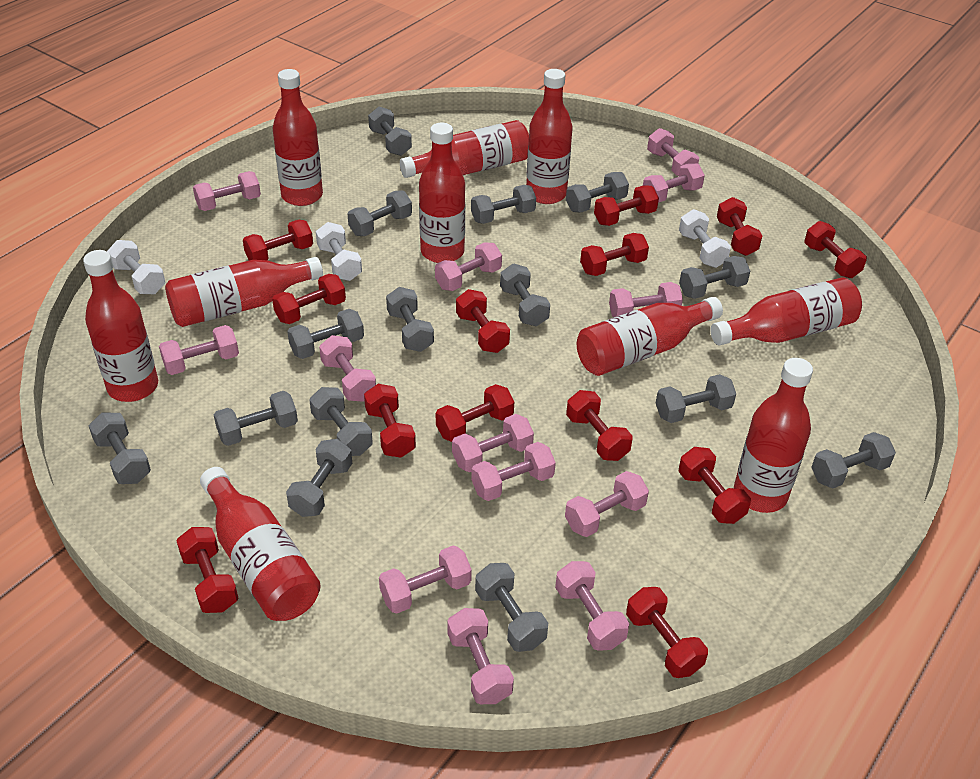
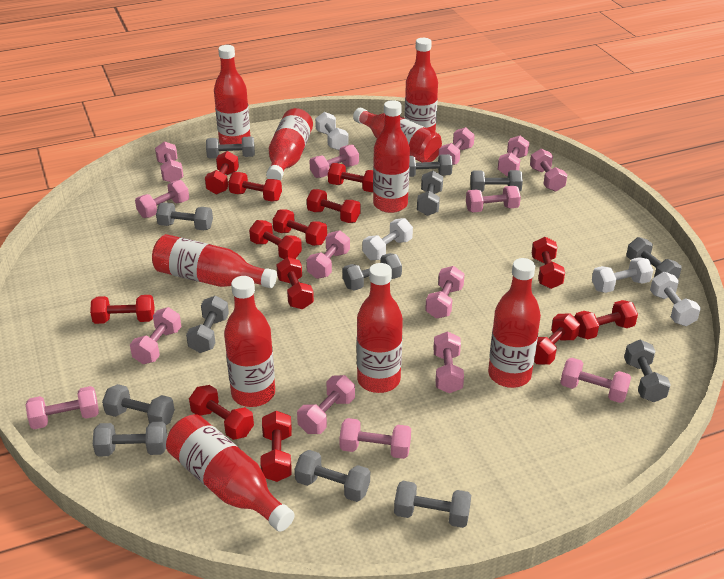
grey dumbbell: [89,413,151,484] [214,391,298,446] [286,439,352,517] [287,309,364,359] [309,387,373,456] [348,190,412,236] [368,107,412,156] [386,287,434,352] [471,185,536,224] [475,563,548,652] [500,264,550,326] [566,172,629,212] [656,374,736,423] [679,256,750,299] [811,432,896,489] = 15 -> [93,422,167,457] [102,384,175,425] [156,202,213,230] [186,296,229,353] [206,137,255,158] [295,450,370,502] [343,253,402,291] [394,481,471,528] [409,154,453,177] [417,171,443,216] [470,170,523,192] [624,340,671,402] [627,237,682,279] = 13
pink dumbbell: [159,325,239,375] [193,171,261,211] [319,335,376,402] [379,545,472,614] [435,242,502,291] [447,608,514,704] [452,414,534,472] [471,442,556,501] [555,561,629,651] [565,471,649,537] [609,282,683,317] [643,163,705,203] [647,128,699,176] = 13 -> [26,386,99,429] [130,307,181,364] [135,180,189,218] [155,141,184,182] [297,375,355,434] [307,230,350,279] [310,145,359,178] [339,418,411,459] [425,266,465,319] [433,331,464,393] [439,127,475,165] [466,186,521,212] [498,136,529,176] [530,149,567,192] [560,358,631,403] = 15
white dumbbell: [107,240,165,294] [316,222,362,281] [679,209,731,268] = 3 -> [315,112,348,151] [363,218,413,260] [592,257,653,293] [650,272,701,326] = 4

